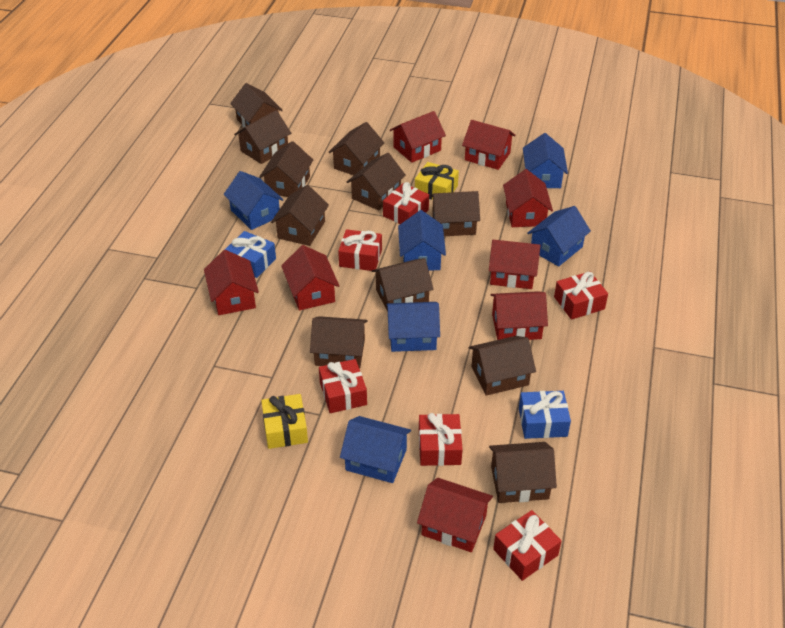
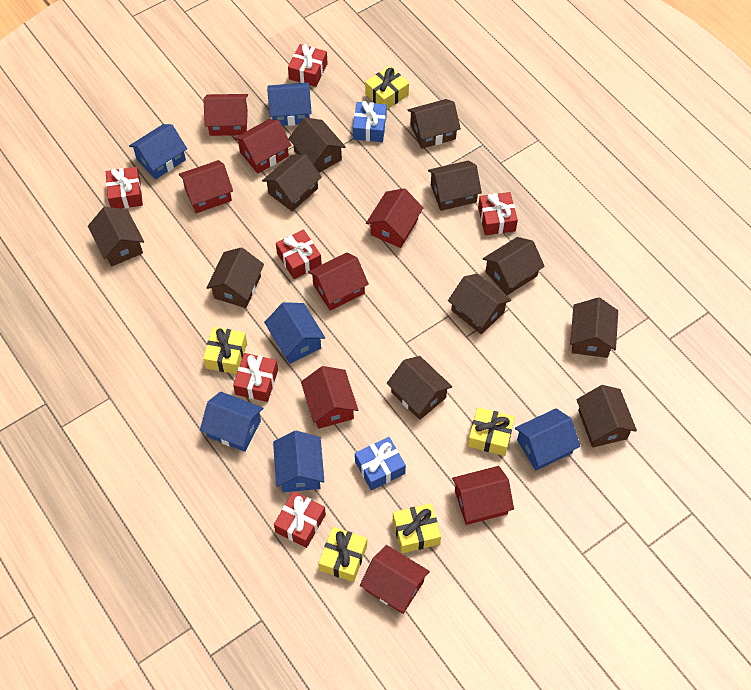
yellow gift: [261,394,308,449] [415,162,459,200] = 2 -> [203,327,247,374] [319,527,367,582] [365,66,409,109] [393,503,441,553] [468,407,515,456] = 5

